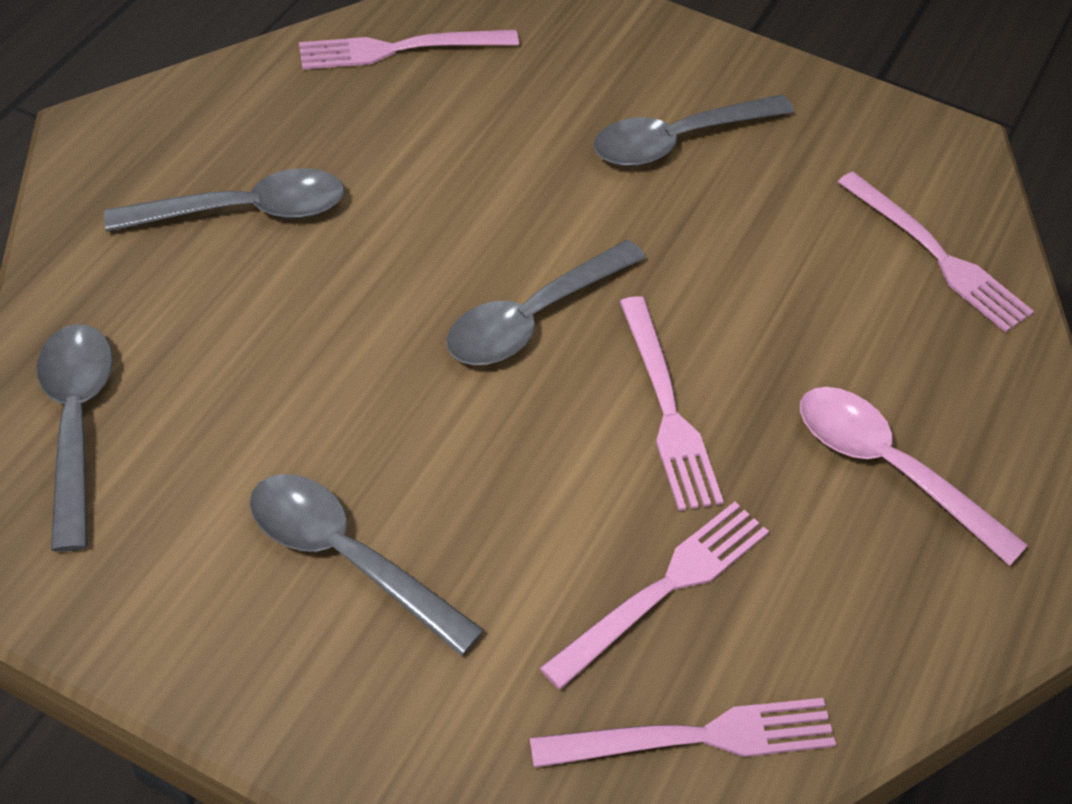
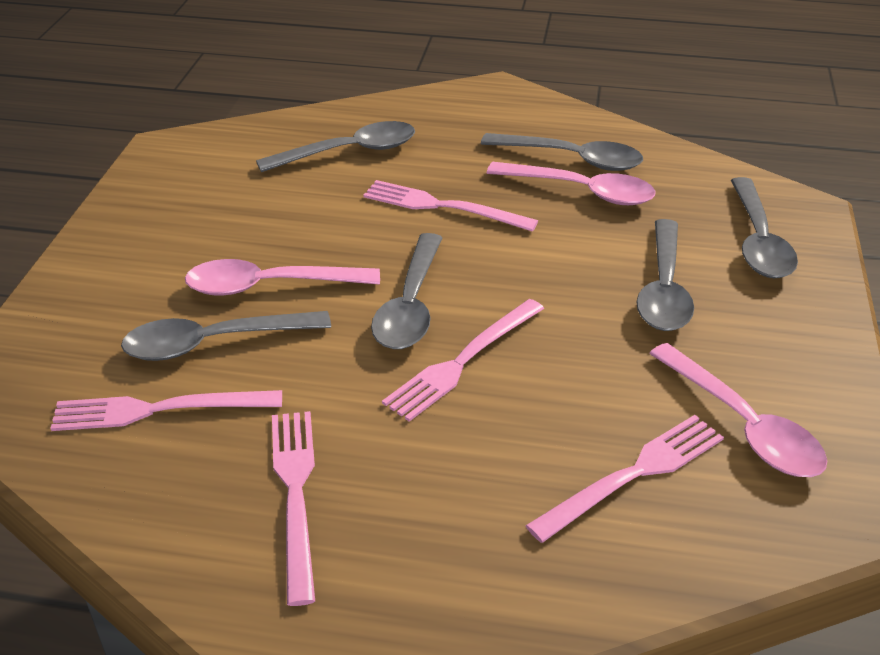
grey spoon: [37,324,113,552] [104,168,344,232] [250,474,484,656] [446,240,646,365] [593,94,794,166] = 5 -> [121,311,331,361] [256,121,415,172] [371,233,442,349] [481,133,643,171] [636,219,694,331] [731,177,798,278] = 6
pink spoon: [800,387,1028,566] = 1 -> [185,259,380,296] [487,162,655,205] [649,343,827,477] = 3

